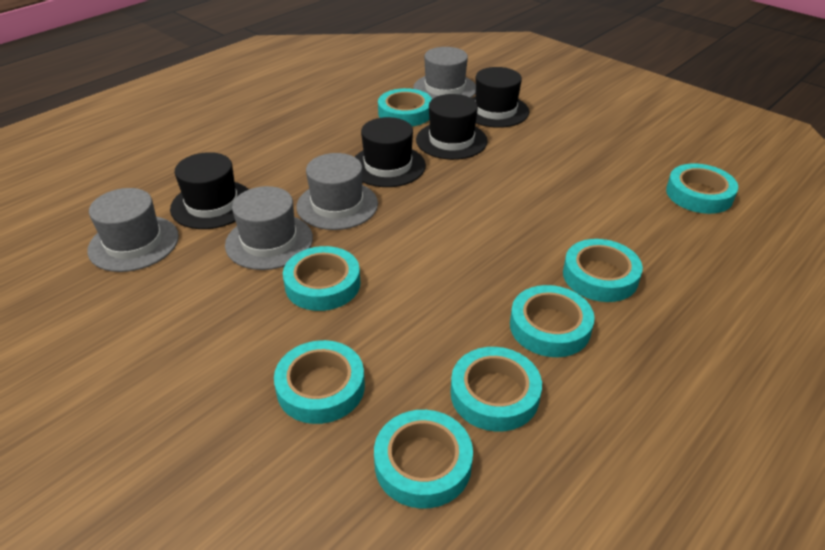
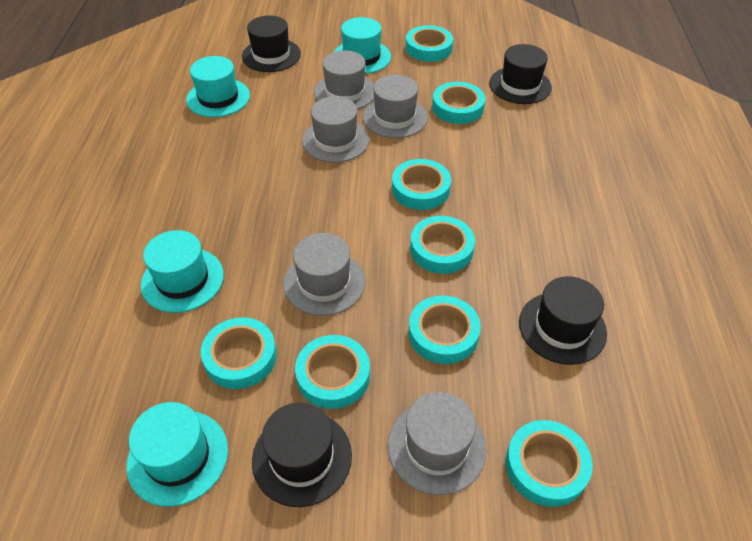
grey hat: [87,188,179,272] [225,186,313,270] [297,153,378,230] [413,47,476,99] = 4 -> [283,233,365,316] [302,96,369,163] [314,50,374,109] [363,75,428,138] [388,392,487,495] = 5
turquoise hat: none = 0 -> [126,402,228,507] [141,230,224,313] [186,56,250,117] [334,17,391,74] = 4

